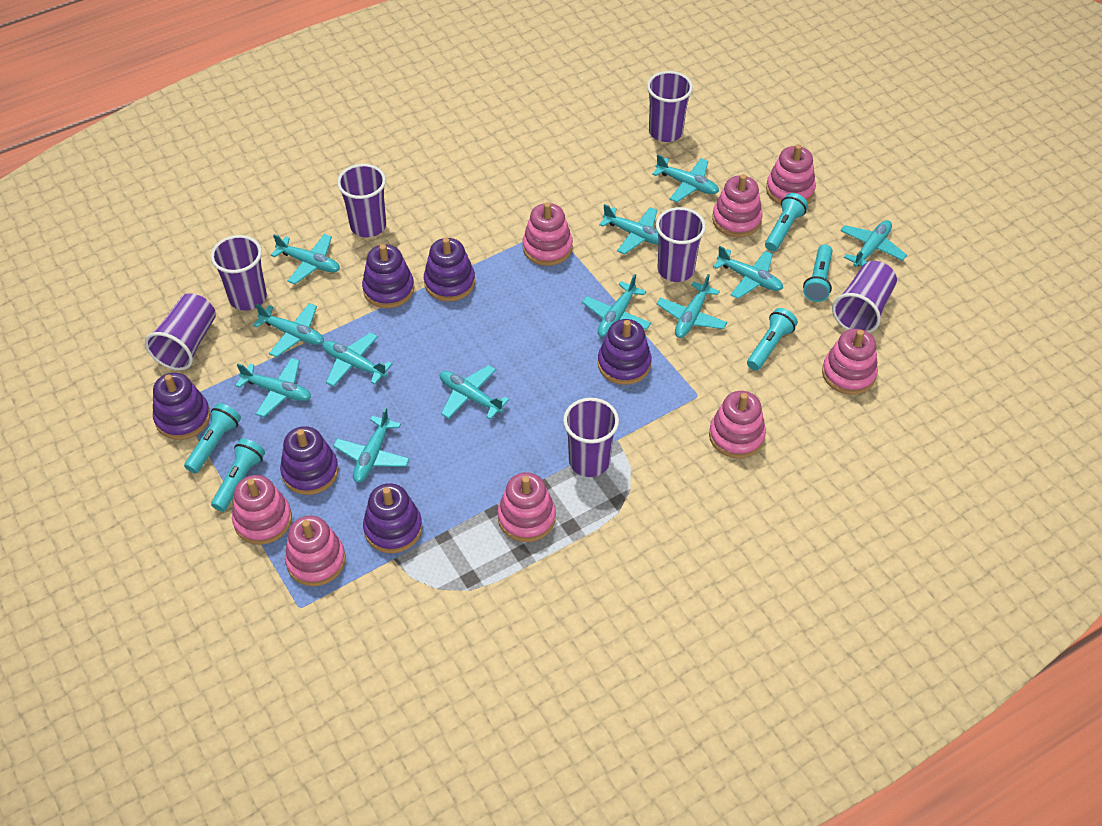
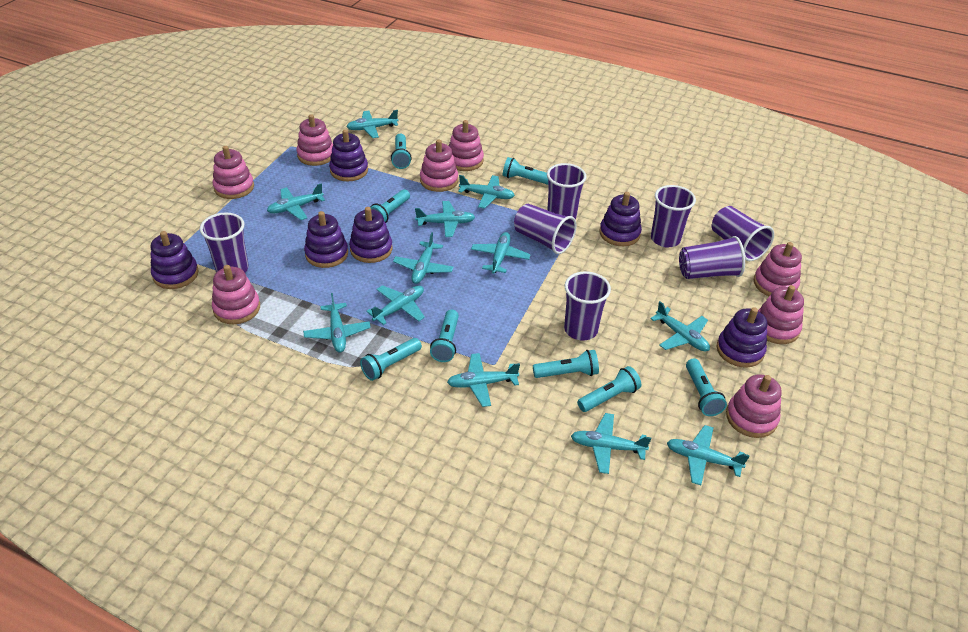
turquoise flashlight: [184,403,241,473] [211,439,265,512] [747,308,798,371] [765,193,808,251] [803,244,832,302] = 5 -> [360,338,422,381] [370,189,410,223] [391,134,411,169] [430,310,459,362] [503,157,548,185] [533,350,599,378] [577,366,641,412] [686,358,727,416] = 8

